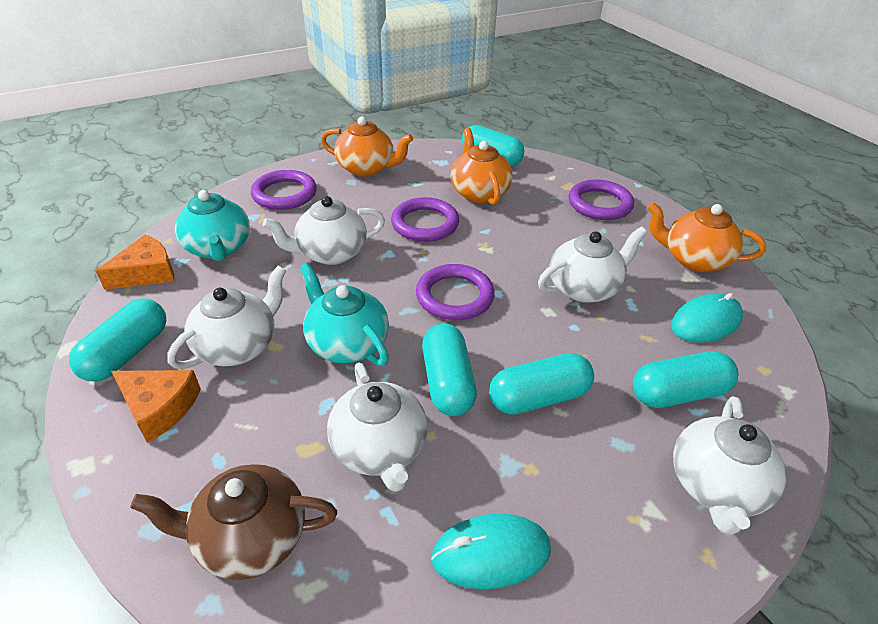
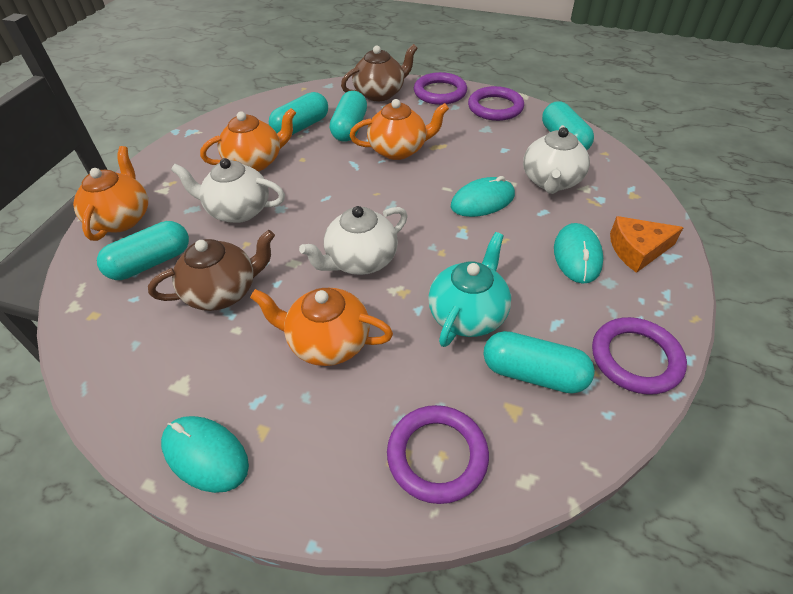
brown teapot: [130,464,337,580] = 1 -> [148,230,275,311] [341,44,418,101] = 2
orange cheese: [96,235,174,290] [111,370,201,443] = 2 -> [610,216,684,273] = 1
orange teapot: [321,117,413,177] [450,128,512,205] [647,202,766,272] = 3 -> [73,146,148,241] [200,108,296,172] [250,288,393,366] [350,99,449,160] = 4
turquoise mouse: [431,513,551,589] [671,293,743,343] = 2 -> [161,416,249,493] [451,176,515,217] [554,223,603,284] = 3
turquoise teapot: [175,188,250,261] [300,263,389,366] = 2 -> [428,232,511,347] = 1
white teapot: [167,265,286,369] [263,196,385,265] [327,363,427,492] [538,227,647,303] [673,396,787,535] = 5 -> [171,158,285,223] [299,206,408,275] [523,125,590,194] = 3

